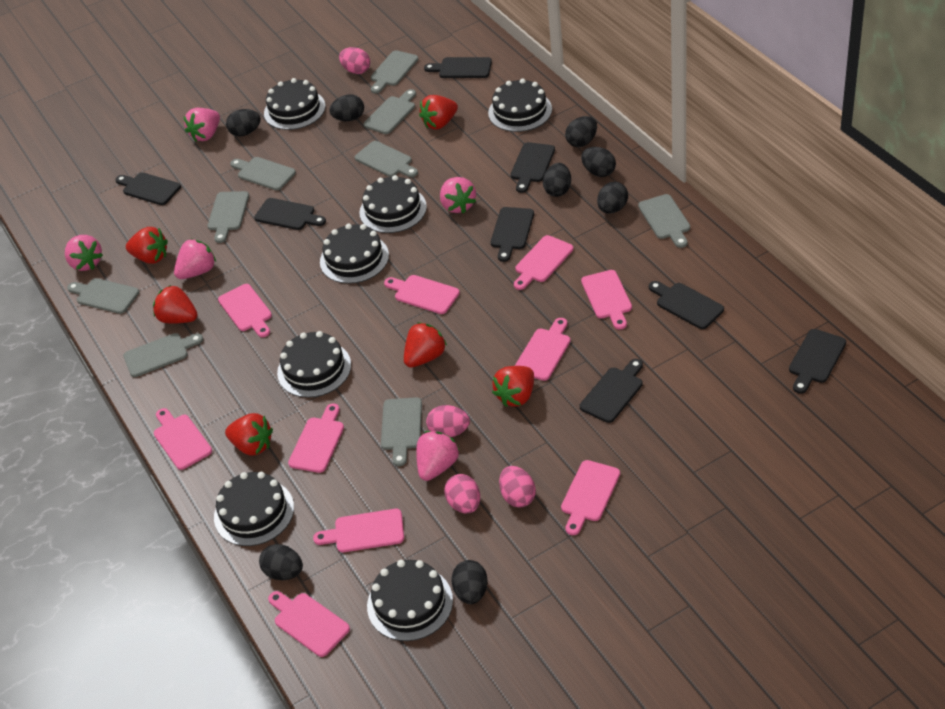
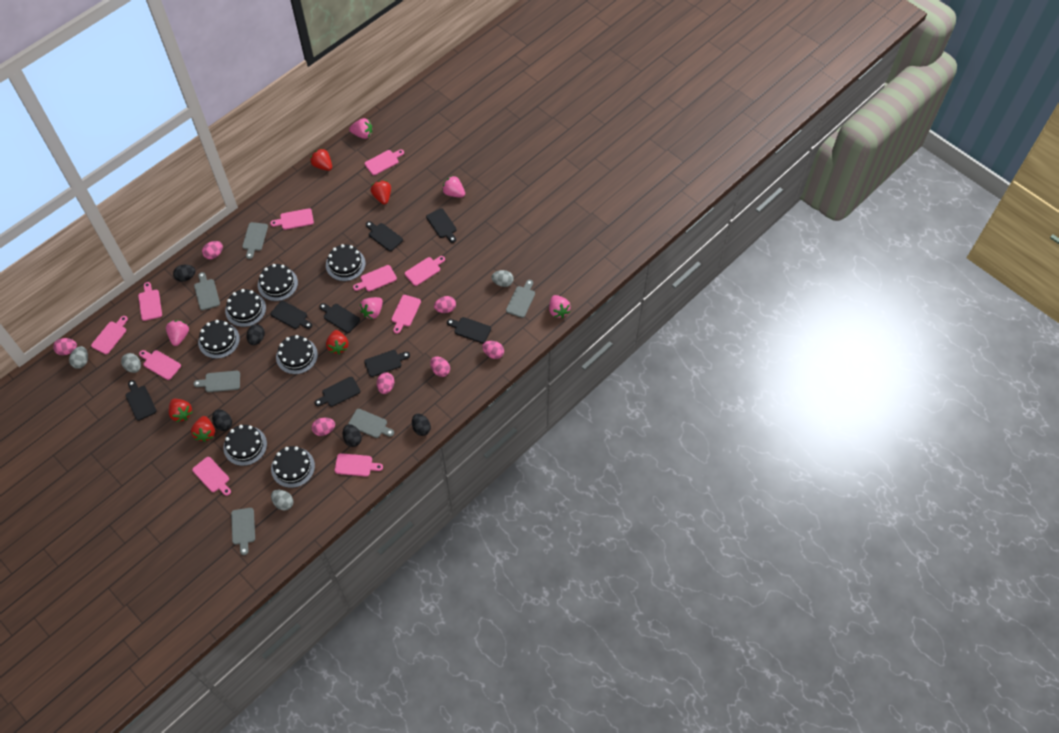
black egg: [226,109,261,136] [259,544,303,580] [329,94,364,121] [451,560,488,604] [543,163,571,197] [565,116,597,147] [581,147,616,177] [597,182,628,214] = 8 -> [173,265,196,282] [212,409,232,431] [247,324,265,345] [343,424,362,447] [412,414,431,436] = 5
grey cutting board: [67,278,139,314] [123,333,203,377] [207,191,249,243] [230,157,296,190] [355,141,418,177] [364,89,416,134] [371,50,418,94] [381,397,422,466] [638,194,690,248] = 9 -> [194,272,220,310] [194,371,240,392] [231,508,255,555] [242,222,268,259] [348,409,394,438] [506,280,535,318] = 6
grey egg: none = 0 -> [69,346,88,369] [121,353,141,373] [271,490,293,511] [491,270,514,287] = 4
pink egg: [339,47,370,74] [426,405,470,437] [444,474,480,514] [499,466,536,508] = 4 -> [53,338,77,355] [202,241,223,259] [312,418,335,436] [377,372,394,394] [430,356,450,377] [434,296,456,313] [482,341,504,359] = 7
red strawberry: [126,227,168,264] [153,285,198,323] [225,413,273,456] [404,322,447,368] [419,95,458,129] [492,366,534,407] = 6 -> [169,399,192,422] [191,416,215,442] [310,148,332,171] [326,330,349,354] [371,181,391,205] = 5

